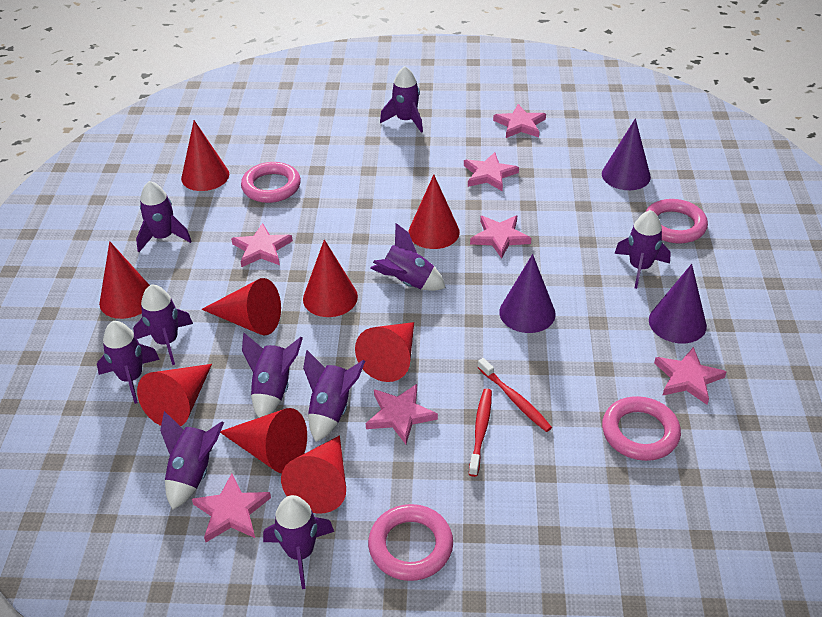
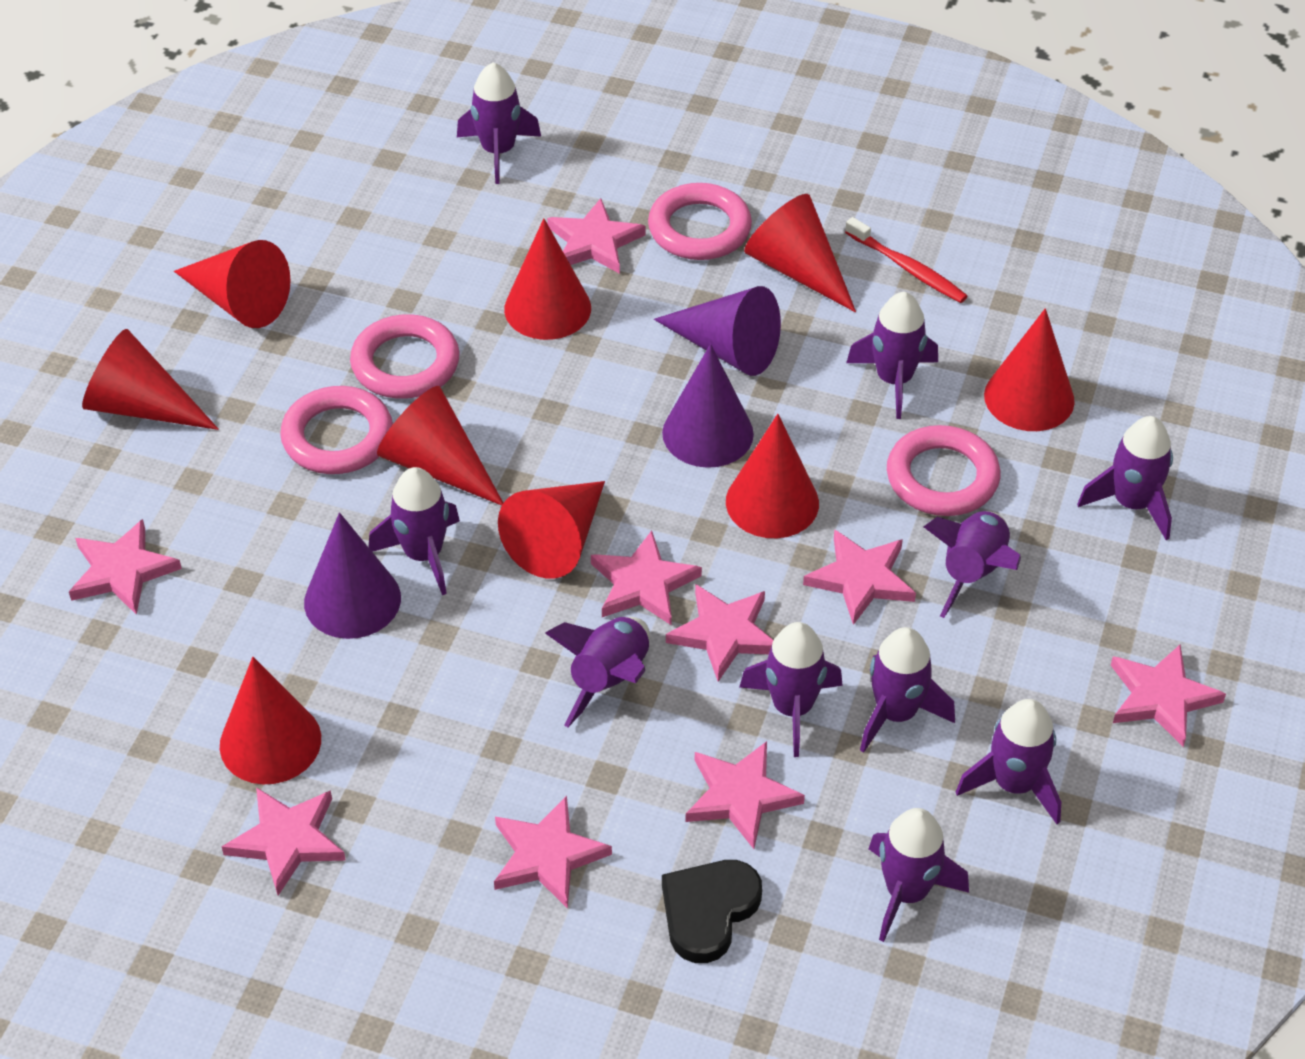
black heart: none = 0 -> [662,860,762,963] = 1
pink star: [192,473,271,542] [231,223,293,267] [366,384,438,444] [464,152,519,191] [470,215,531,259] [493,104,546,138] [654,347,726,405] = 7 -> [69,519,182,615] [222,787,346,895] [494,796,612,909] [547,198,646,274] [591,531,702,625] [666,584,774,682] [685,741,805,849] [803,529,916,625] [1111,645,1226,747] = 9
red toothbrush: [469,388,492,477] [477,358,552,432] = 2 -> [845,217,967,303] = 1

